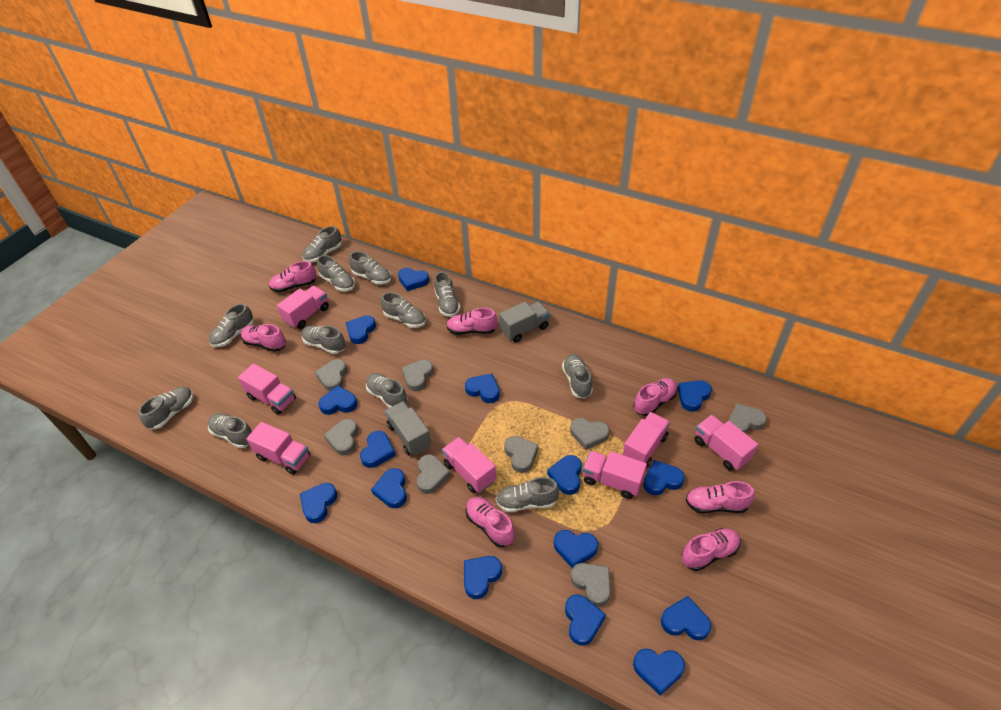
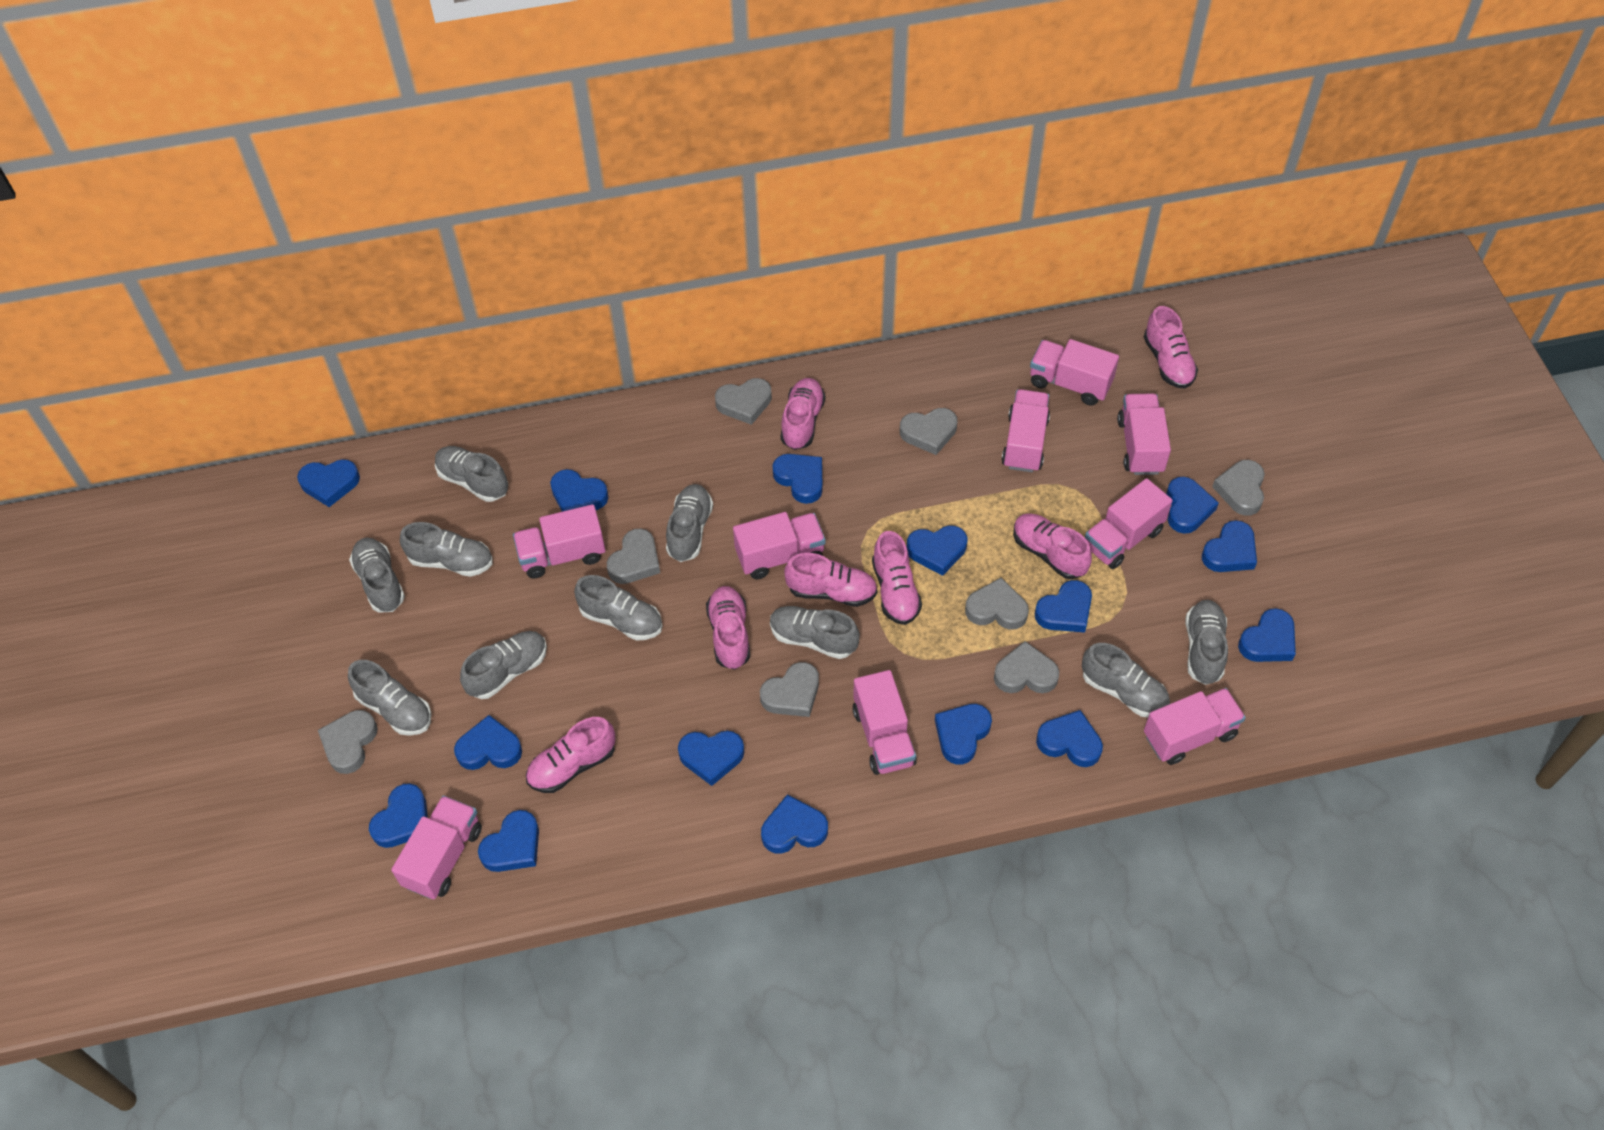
grey shoe: [138,387,194,429] [208,413,252,448] [209,304,254,347] [302,226,342,262] [302,325,346,354] [317,255,355,291] [349,251,391,284] [366,373,408,408] [381,292,426,328] [434,271,460,317] [496,477,559,512] [562,354,593,398] = 12 -> [348,660,432,736] [349,538,405,612] [400,522,493,577] [435,446,508,502] [460,631,547,699] [574,575,663,641] [666,484,713,562] [770,606,860,659] [1082,643,1170,717] [1185,600,1228,685] = 10
grey truck: [385,401,431,455] [499,301,550,342] = 2 -> none = 0
pink truck: [238,363,296,415] [246,422,310,475] [277,286,329,329] [442,437,496,493] [583,451,647,499] [623,412,670,468] [694,415,758,471] = 7 -> [391,795,482,899] [513,504,606,579] [733,512,826,579] [853,670,917,775] [1001,389,1050,472] [1030,339,1119,406] [1085,478,1173,569] [1117,393,1171,475] [1144,688,1246,765] = 9

